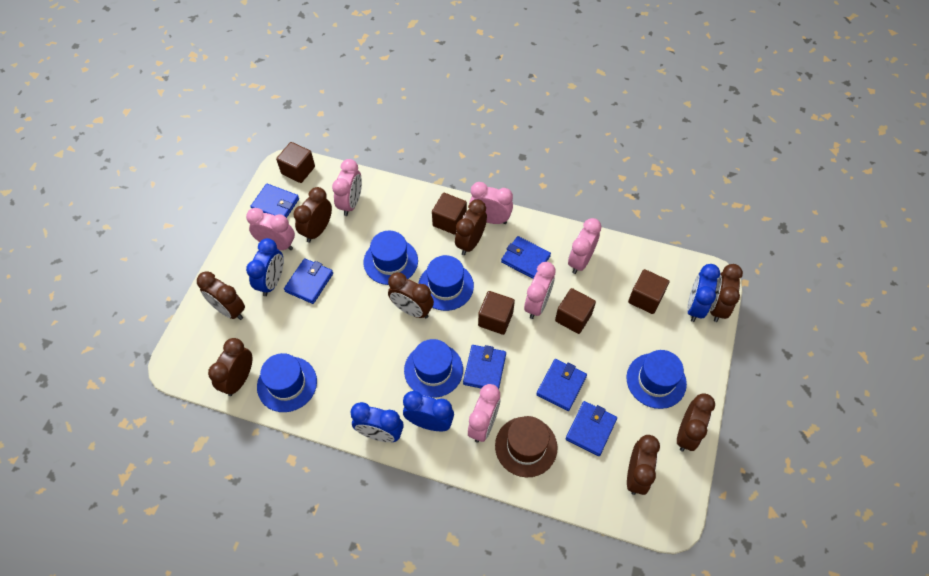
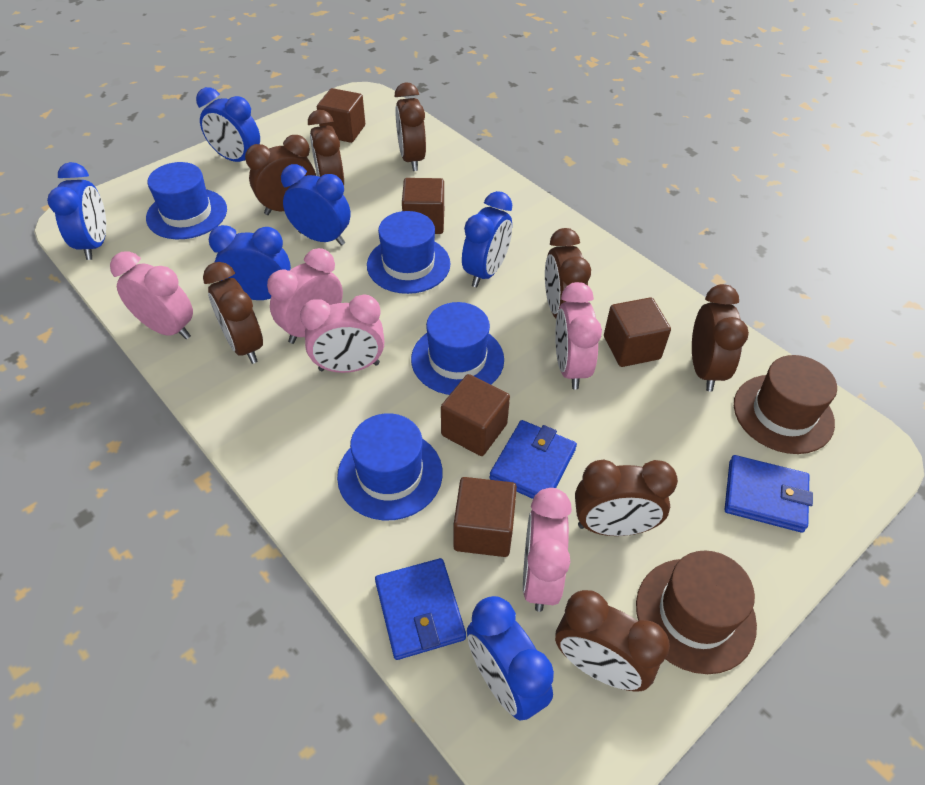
blue clock: [246,238,283,296] [351,402,404,442] [403,391,454,431] [687,264,720,322] = 4 -> [47,162,106,260] [196,87,260,162] [209,225,291,300] [281,164,350,246] [462,191,512,287] [467,596,554,720] = 6
blue hat: [257,353,317,412] [364,230,418,285] [404,339,463,398] [418,255,474,311] [627,350,687,409] = 5 -> [146,162,227,239] [337,413,443,521] [367,211,451,294] [411,302,504,395] = 4
blue wallet: [250,184,299,218] [284,258,333,304] [463,345,506,389] [501,236,551,279] [536,359,587,411] [566,401,617,456] = 6 -> [375,558,466,660] [490,420,577,499] [724,455,813,533] = 3
brown hat: [495,416,558,477] = 1 -> [636,550,757,674] [734,355,837,454] = 2
pink clock: [246,208,295,250] [332,159,362,216] [468,384,501,443] [469,182,513,224] [524,262,556,319] [568,218,602,274] = 6 -> [110,251,193,339] [267,248,343,344] [300,294,384,373] [523,488,572,612] [555,282,602,390] = 5

